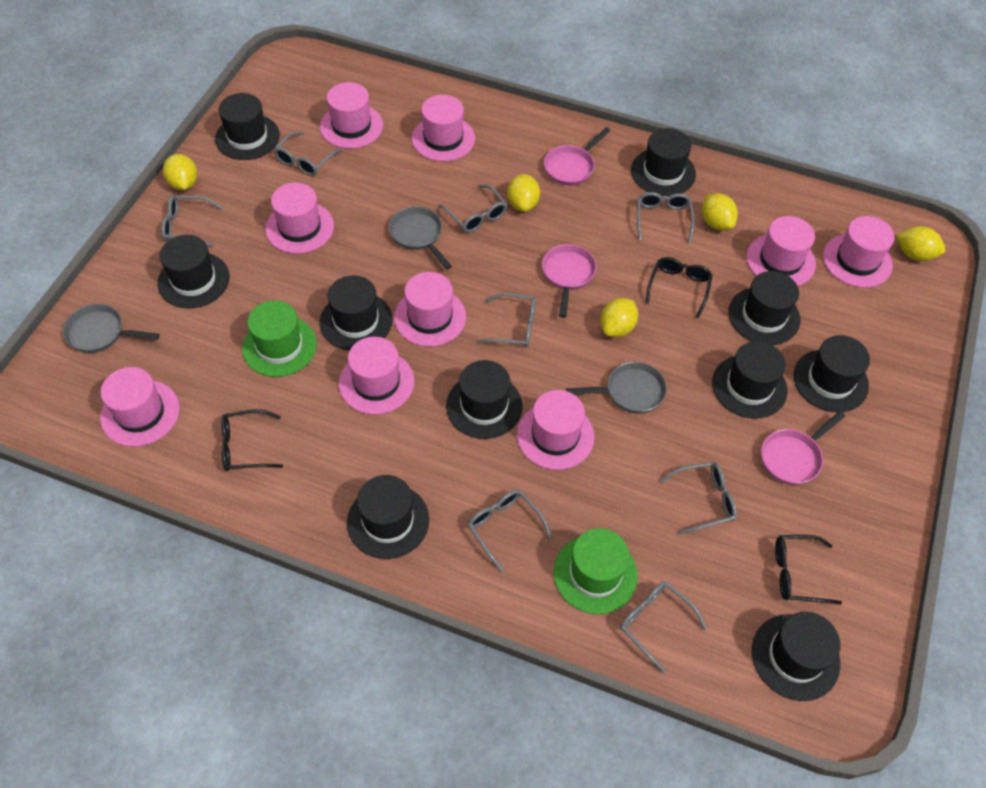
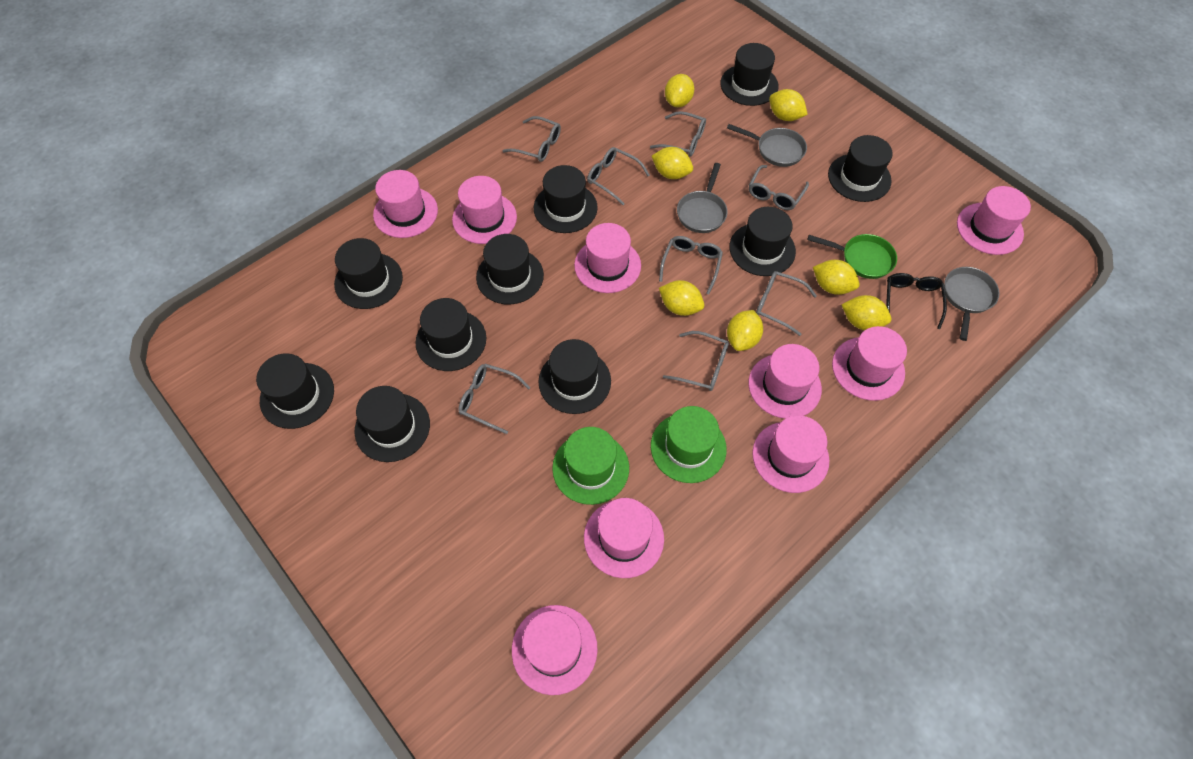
black glasses: [221,409,283,471] [645,257,713,318] [775,535,842,605] = 3 -> [886,273,947,329] = 1
green pan: none = 0 -> [807,234,897,279] = 1
pink pan: [542,244,597,318] [544,127,611,185] [761,411,845,485] = 3 -> none = 0
yellow lemon: [163,154,197,190] [507,174,540,212] [600,298,638,337] [702,193,738,230] [896,226,946,261] = 5 -> [652,147,693,179] [659,280,704,316] [665,74,694,107] [727,310,763,351] [769,89,808,121] [813,260,860,295] [842,295,891,330] = 7

